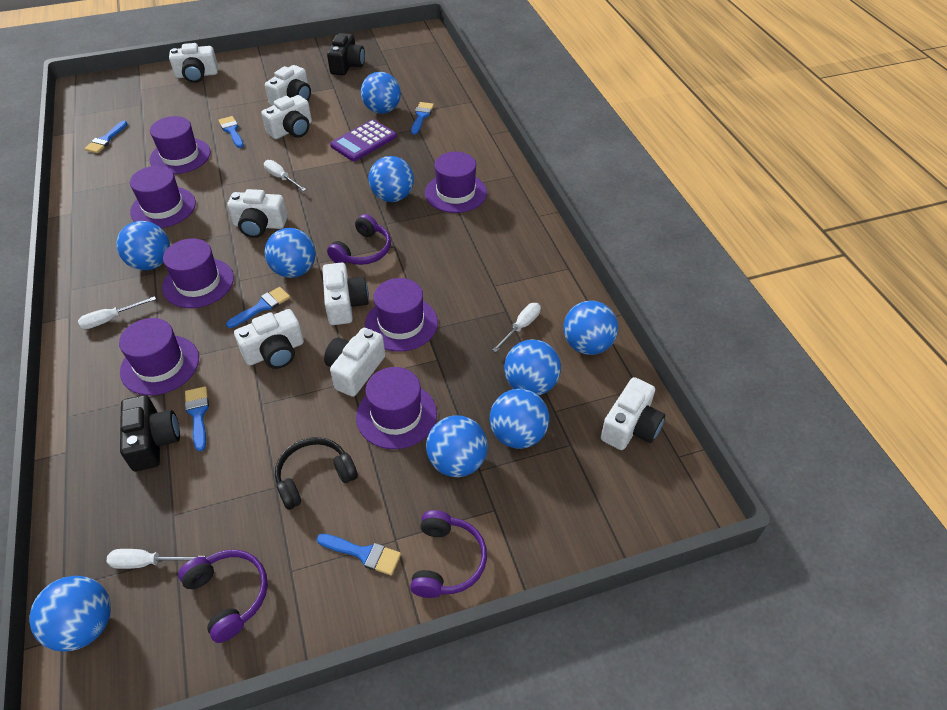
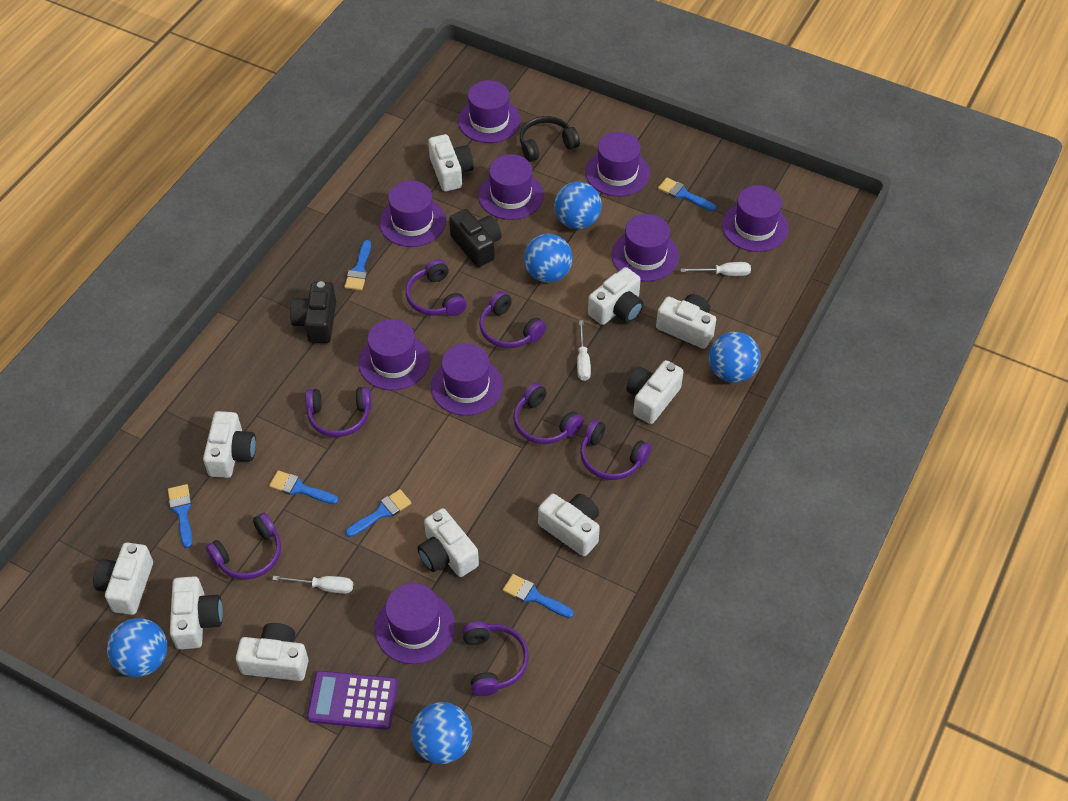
blue ball: [29,576,111,652] [116,221,170,270] [265,228,316,278] [361,72,401,114] [369,156,414,202] [426,415,488,477] [489,389,549,449] [504,339,561,396] [563,301,618,355] = 9 -> [107,618,167,677] [412,702,472,764] [524,234,573,283] [554,181,602,229] [709,332,761,383] = 5
purple hat: [119,318,199,396] [130,166,196,228] [150,116,211,174] [162,239,234,308] [356,367,437,449] [365,278,438,352] [425,152,487,213] = 7 -> [358,319,430,390] [375,583,455,664] [379,181,446,247] [431,343,503,416] [458,80,521,143] [478,154,544,220] [585,132,650,196] [612,214,679,282] [722,185,789,252] = 9
purple headphones: [178,550,268,643] [327,214,391,265] [410,510,487,598] = 3 -> [206,513,281,580] [305,387,372,437] [405,259,467,316] [462,621,529,696] [479,291,546,348] [513,383,584,444] [580,419,651,480] = 7
white camera: [169,43,218,83] [227,189,288,238] [234,309,304,369] [261,95,312,139] [265,65,311,106] [322,262,369,325] [324,328,386,397] [601,377,665,450] = 8 -> [93,543,153,615] [170,576,223,650] [203,411,256,478] [236,623,308,681] [417,508,479,577] [428,134,474,191] [538,494,600,556] [588,267,644,325] [626,360,683,424] [656,294,716,349] = 10
white screwdriver: [78,296,156,329] [107,549,205,569] [264,160,306,191] [492,303,541,352] = 4 -> [272,576,353,594] [577,320,591,381] [681,262,751,276] = 3

